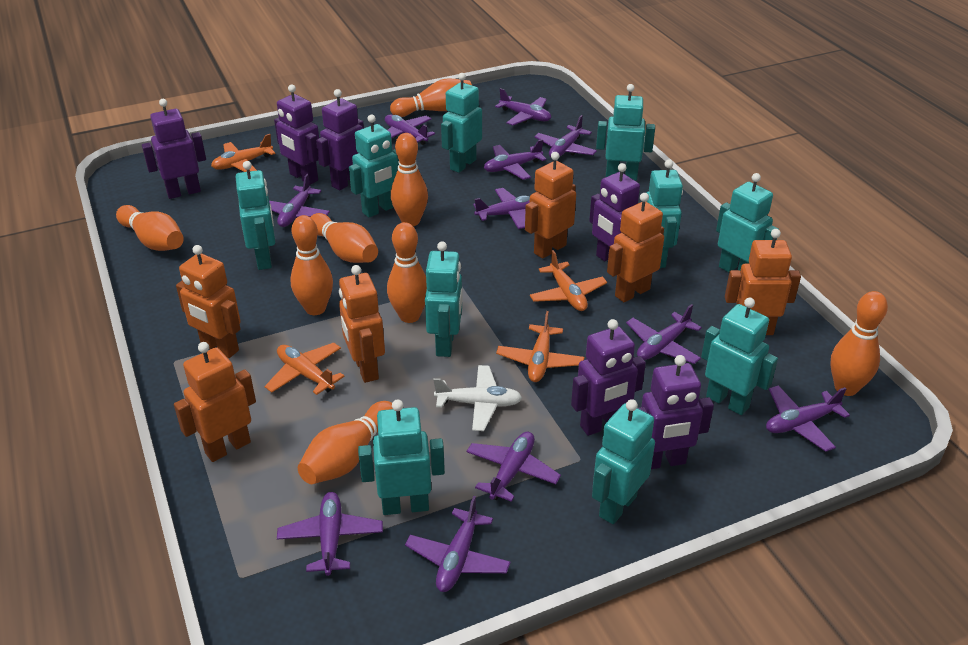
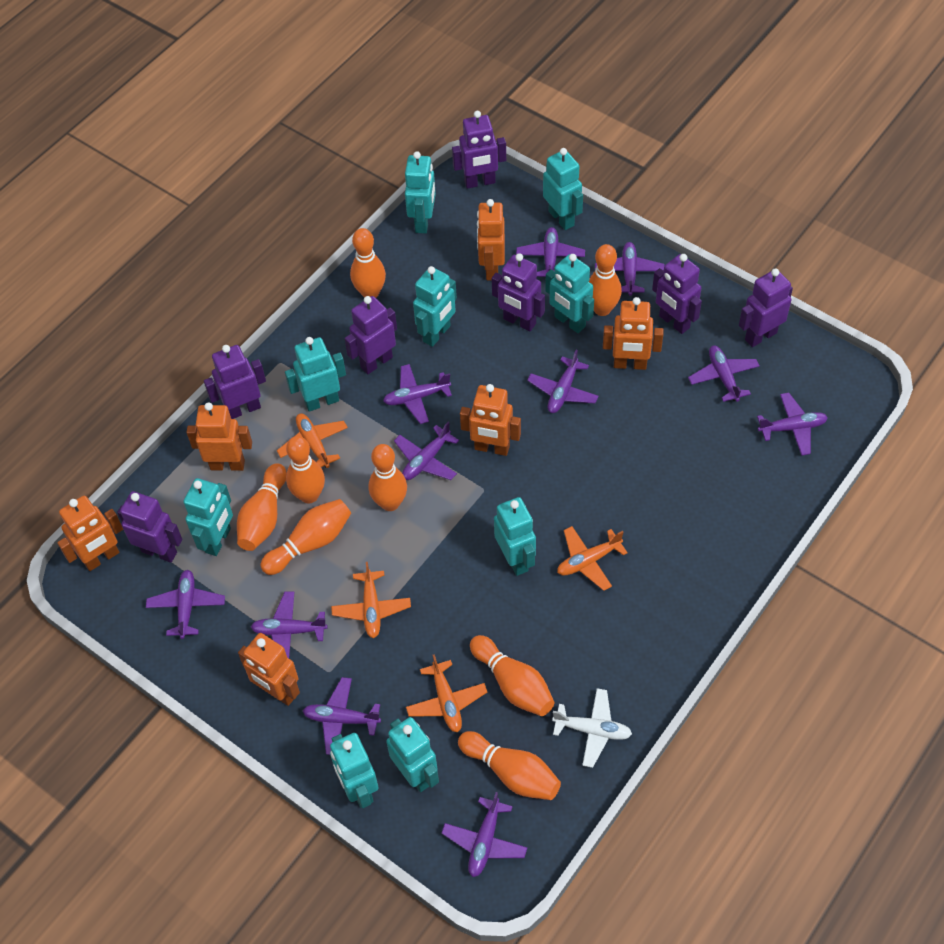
purple robot: [142,99,206,199] [274,84,319,185] [316,89,364,191] [571,319,646,436] [589,163,640,261] [638,355,714,469] = 6 -> [117,491,182,563] [204,345,266,419] [345,296,397,374] [452,111,506,189] [492,253,545,331] [652,254,702,334] [739,268,793,347] = 7
turquoise robot: [236,161,275,270] [349,115,399,218] [358,400,445,515] [425,241,463,357] [441,73,482,173] [592,399,655,524] [596,84,655,181] [646,160,683,268] [701,297,778,415] [716,173,779,272] = 10 -> [183,478,233,556] [285,337,346,412] [330,733,379,808] [386,717,439,792] [405,151,436,234] [413,266,457,347] [494,497,536,576] [543,148,583,230] [545,254,594,333] = 9

